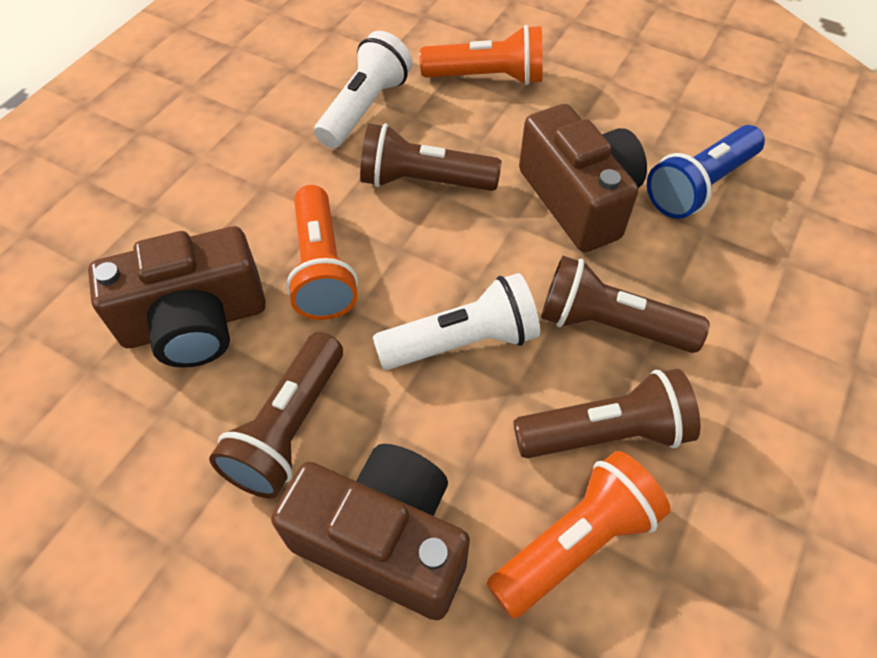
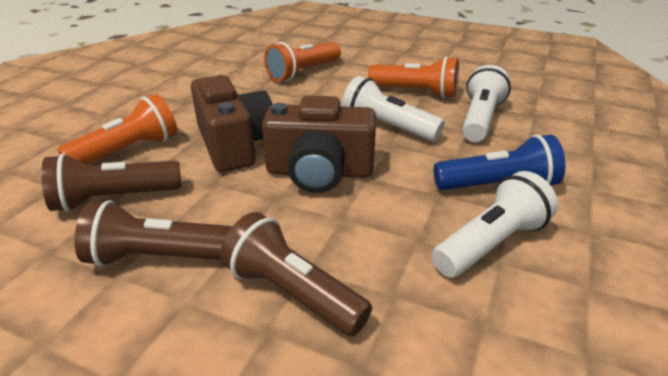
brown camera: [88,226,266,368] [271,444,470,620] [519,104,647,252] = 3 -> [191,75,273,172] [262,96,376,193] = 2
brown flashlight: [209,332,343,499] [360,123,501,191] [513,369,700,458] [541,256,710,353] = 4 -> [41,154,182,212] [74,200,232,267] [220,212,372,336] = 3
white flashlight: [314,31,412,149] [373,273,540,370] = 2 -> [342,76,445,141] [432,171,558,278] [462,65,511,142] = 3

